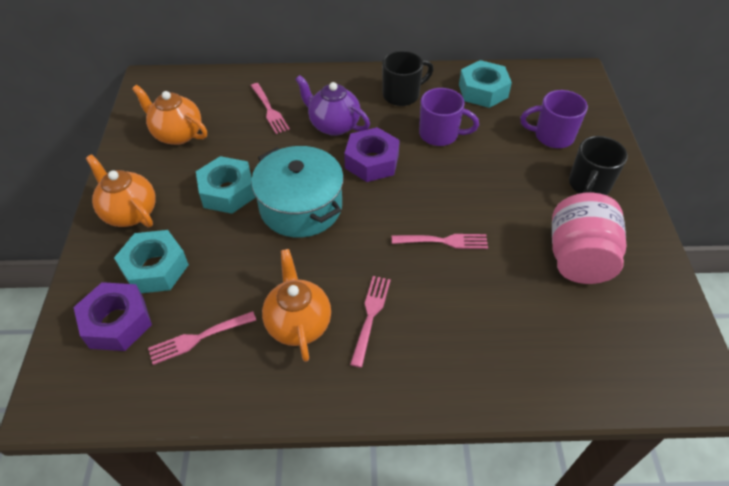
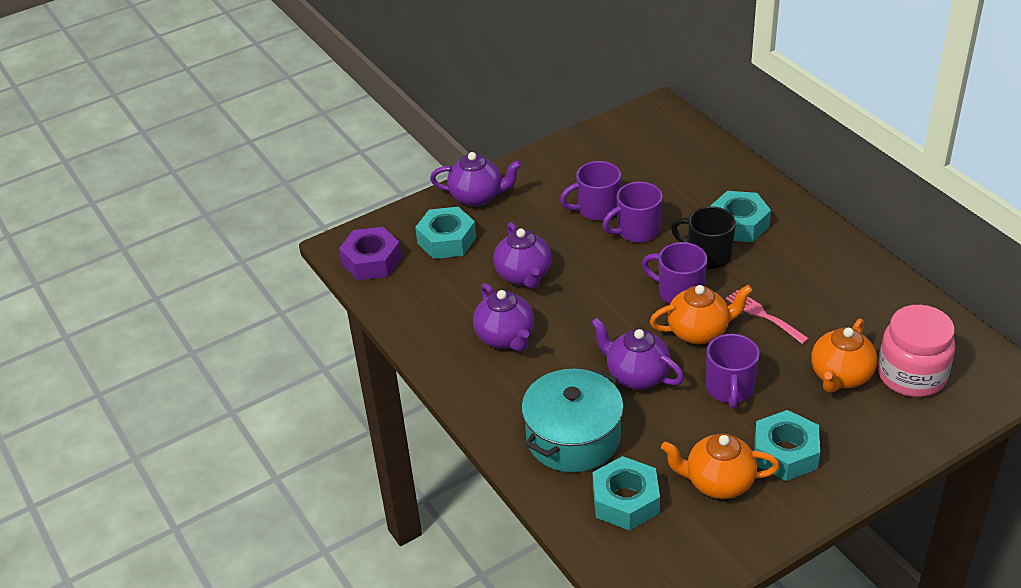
black mug: [382,51,434,106] [569,136,628,195] = 2 -> [671,206,736,269] = 1
pink fork: [148,311,256,365] [251,83,290,134] [350,276,391,368] [392,234,488,249] = 4 -> [726,290,809,344] = 1
purple mug: [419,88,479,146] [520,90,588,148] = 2 -> [560,161,621,221] [602,182,663,243] [642,242,707,304] [706,334,760,409] = 4
purple nut: [73,282,152,351] [344,127,400,182] = 2 -> [339,227,402,280] = 1
purple teapot: [295,75,370,136] = 1 -> [430,152,522,207] [473,283,534,351] [493,222,552,289] [591,318,684,390] = 4
turquoise nut: [114,230,189,293] [196,156,256,214] [459,60,512,108] = 3 -> [415,207,476,259] [593,456,660,531] [711,191,771,242] [755,410,820,481] = 4

